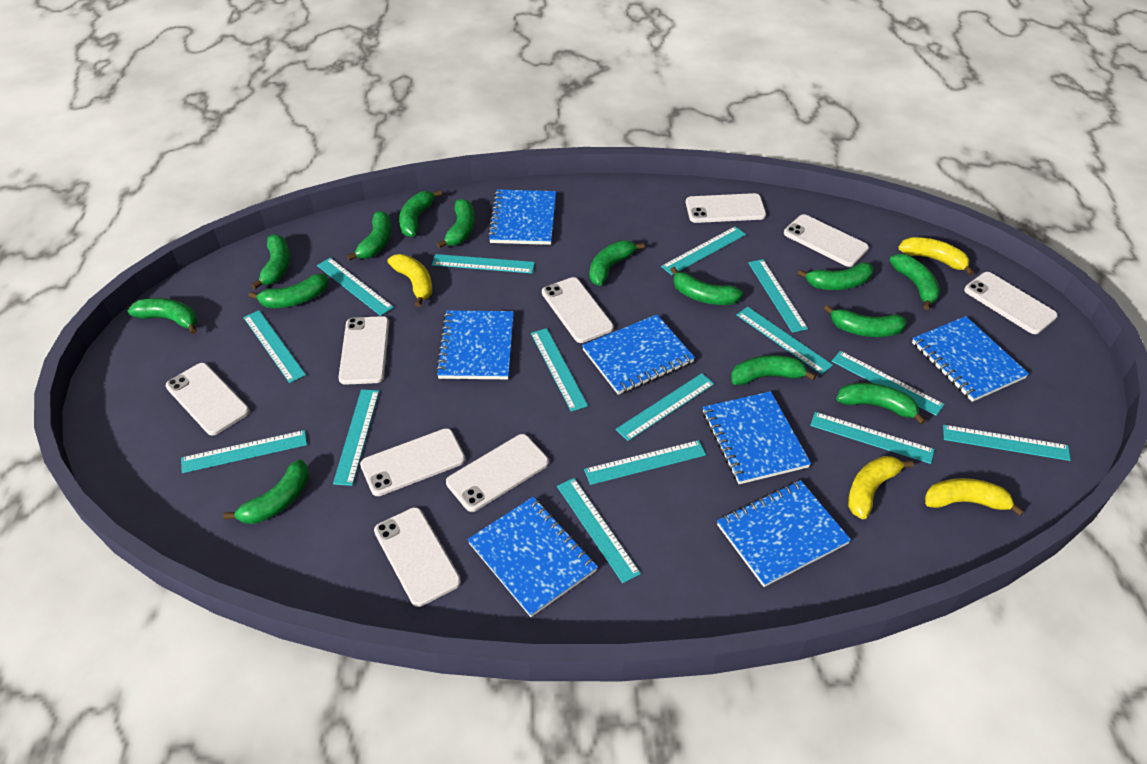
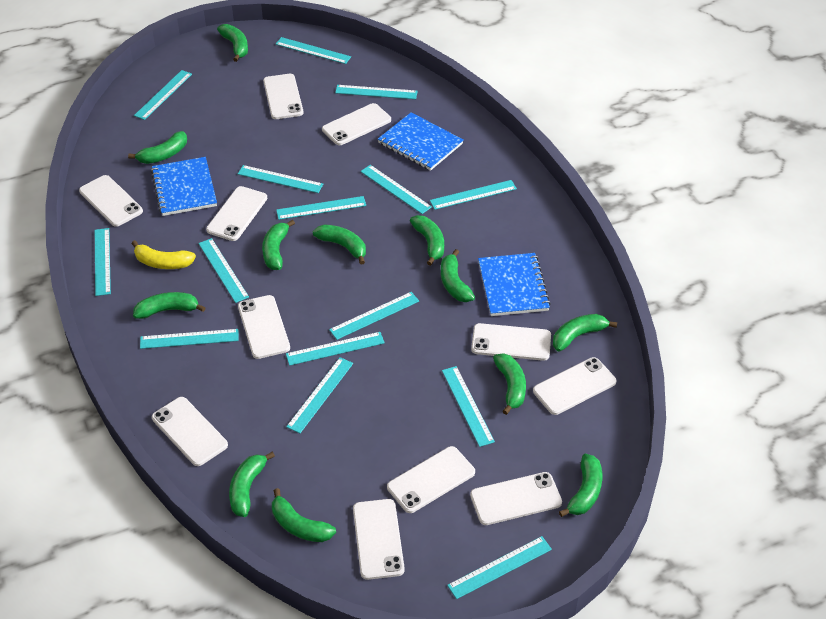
blue notebook: [435,310,514,379] [467,497,598,617] [488,189,556,245] [582,314,695,395] [703,391,811,484] [717,480,851,587] [912,316,1029,402] = 7 -> [151,157,217,216] [378,112,463,171] [478,253,551,316] = 3
green banana: [128,298,197,334] [223,460,309,524] [249,274,328,308] [252,234,290,289] [347,211,391,261] [399,190,442,237] [437,198,475,248] [589,240,645,286] [670,267,743,305] [731,355,816,385] [797,262,874,290] [824,305,907,337] [836,383,926,424] [889,254,940,310] = 14 -> [128,131,187,164] [133,292,205,319] [217,24,248,62] [229,452,275,517] [262,220,295,270] [272,488,336,542] [313,224,366,265] [410,215,444,266] [441,249,475,302] [493,353,526,415] [553,314,617,351] [559,454,602,517] = 12
white phone: [166,363,250,436] [338,316,389,385] [360,428,465,496] [374,507,461,607] [446,434,549,512] [542,277,614,343] [686,193,766,223] [784,214,869,267] [964,272,1058,334] = 9 -> [79,175,143,227] [152,397,228,466] [206,186,267,241] [238,295,290,359] [263,74,303,119] [322,103,391,145] [353,499,405,580] [387,446,475,513] [470,472,562,525] [471,323,551,361] [533,357,616,415] = 11
yellow banana: [388,254,432,307] [848,456,914,520] [898,237,974,276] [925,478,1024,516] = 4 -> [131,240,196,269] = 1

